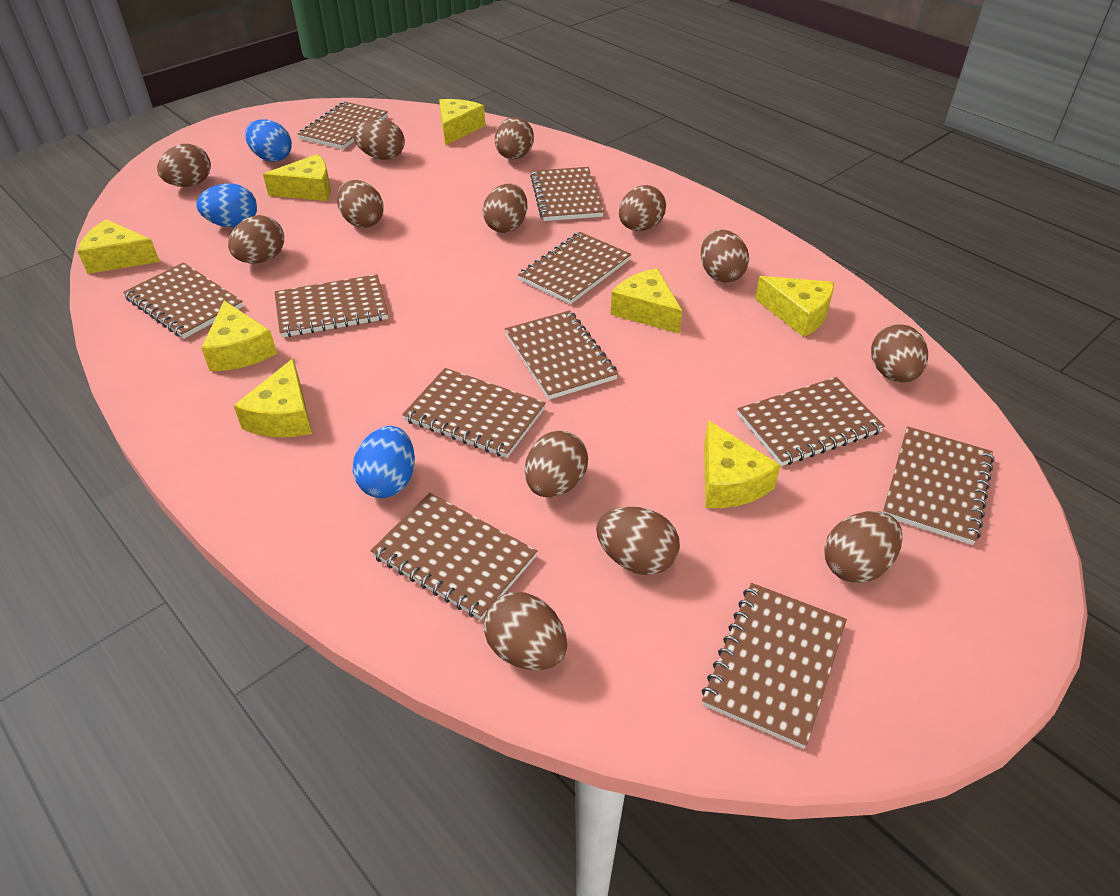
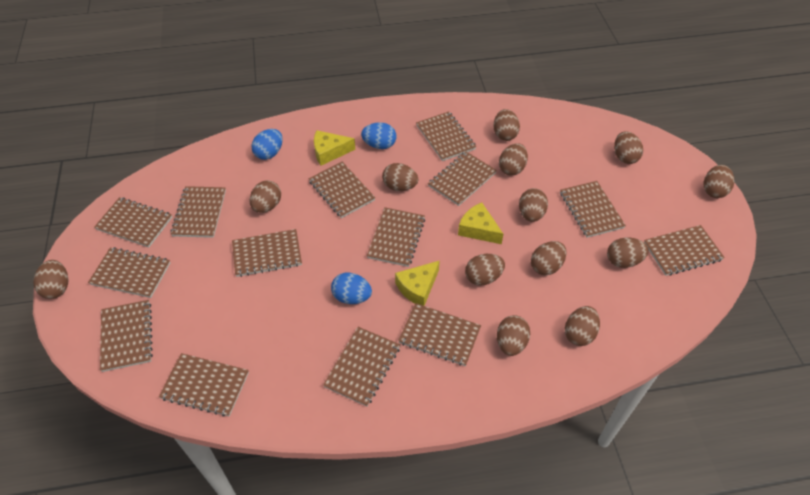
brown notebook: [123,262,243,339] [274,274,388,338] [298,102,388,149] [370,493,537,620] [402,368,546,458] [505,311,618,400] [518,232,631,304] [530,167,604,221] [702,583,847,749] [738,377,885,466] [883,426,994,545] = 11 -> [88,247,170,298] [94,197,172,248] [100,300,153,372] [159,353,249,417] [171,186,226,238] [232,229,302,277] [309,162,375,218] [323,327,400,406] [367,207,425,267] [398,303,481,366] [416,111,476,161] [428,152,497,206] [560,181,626,238] [644,225,725,276] = 14
yellow cheese: [77,219,160,274] [201,300,277,371] [233,358,312,437] [263,154,331,201] [439,99,485,145] [611,268,682,334] [704,420,781,508] [755,276,834,337] = 8 -> [314,130,355,166] [395,260,440,306] [458,203,503,244] = 3

